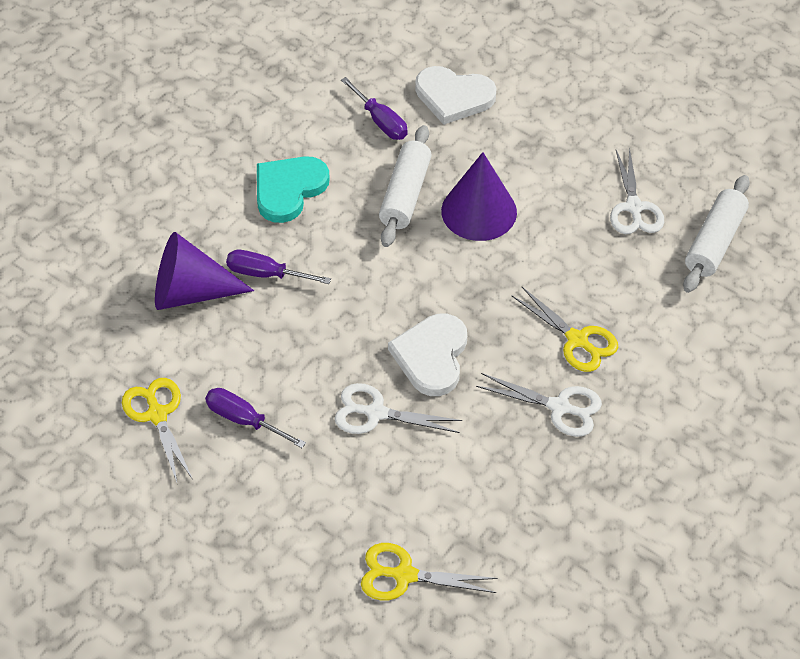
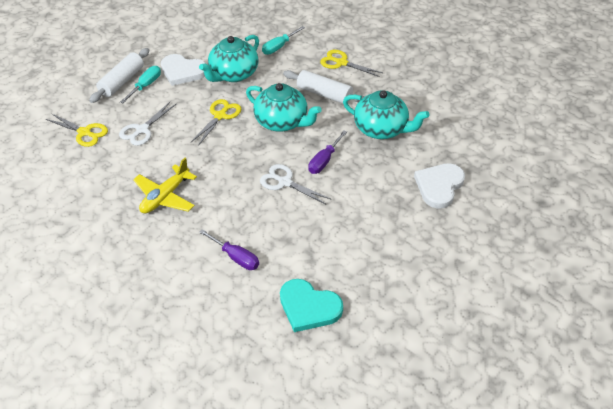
purple cone: [155,232,254,310] [441,152,517,241] = 2 -> none = 0
purple screwdriver: [205,388,306,448] [226,250,331,284] [341,77,408,140] = 3 -> [199,229,259,270] [308,130,347,174] = 2
turquoise screwdriver: none = 0 -> [120,66,161,103] [262,26,305,55] = 2
turquoise teapot: none = 0 -> [199,35,259,82] [246,83,322,132] [343,90,429,139] = 3
white scissors: [335,383,463,434] [476,373,602,437] [610,147,664,234] = 3 -> [119,101,177,146] [260,164,332,205] = 2
yellow plane: none = 0 -> [133,158,197,213] = 1

